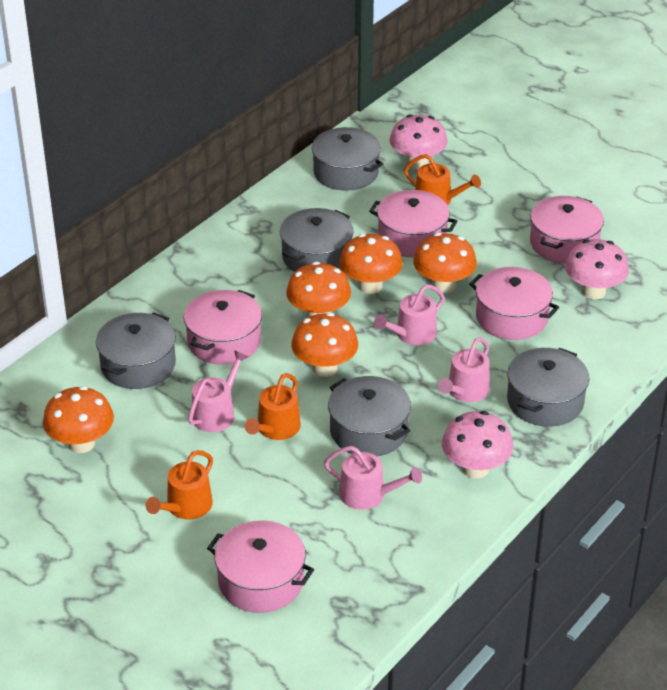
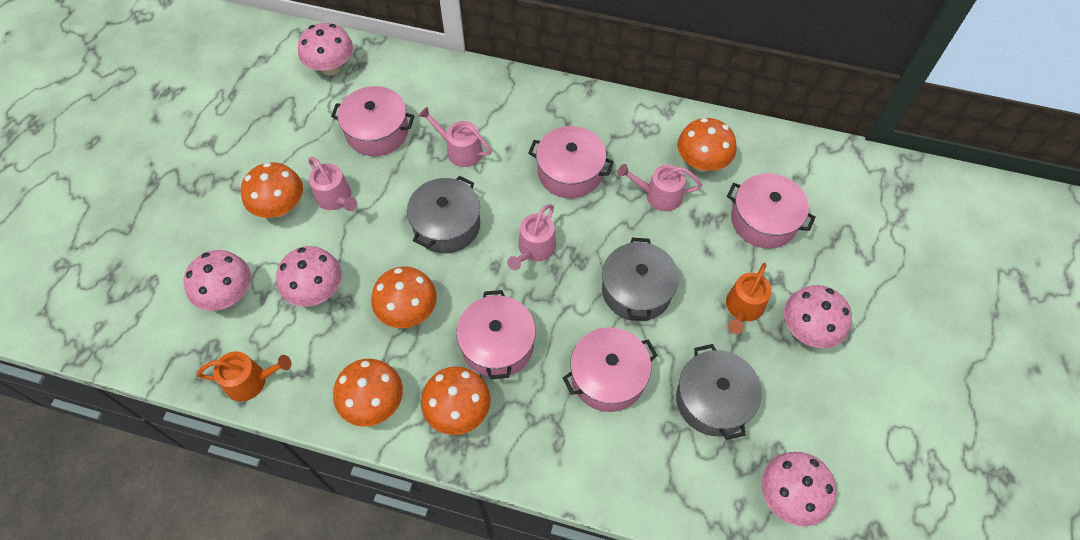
grey pot: [96,312,176,389] [280,208,354,272] [310,127,383,191] [328,376,411,456] [507,348,589,427] = 5 -> [407,176,480,253] [602,238,679,321] [676,344,762,440] = 3
orange watering can: [146,450,213,519] [245,373,301,440] [404,154,481,205] = 3 -> [197,351,292,401] [726,263,772,334] = 2
pink mushroom: [390,114,448,170] [442,411,513,479] [565,239,629,299] = 3 -> [184,250,251,311] [276,246,342,307] [298,23,353,76] [761,452,837,526] [784,285,852,348] = 5

